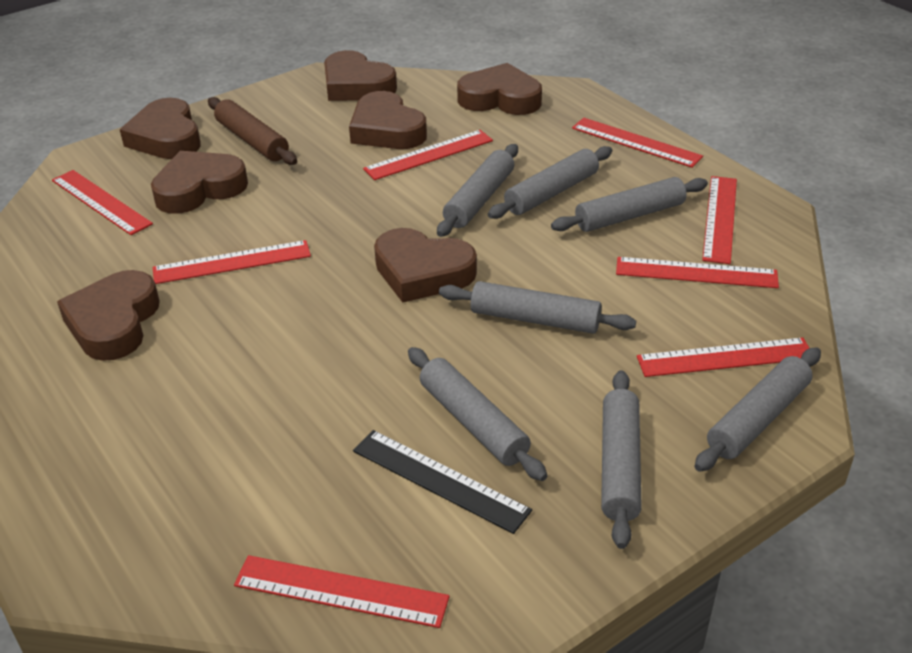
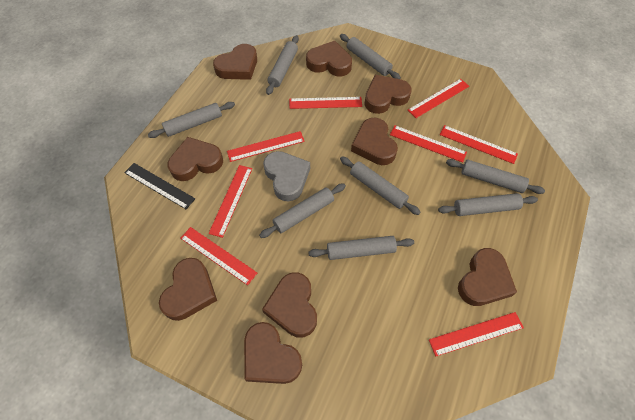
brown heart: [57,270,160,361] [120,98,201,159] [151,151,248,214] [324,50,397,101] [349,91,427,149] [374,228,477,303] [457,63,542,115] = 7 -> [159,258,217,321] [168,137,223,181] [213,44,257,80] [244,322,302,384] [262,272,317,338] [306,41,352,76] [351,118,398,165] [364,75,411,114] [458,248,517,306] = 9
brown rolling pin: [208,97,297,165] = 1 -> none = 0
grey heart: none = 0 -> [263,151,310,201] = 1
grey rolling pin: [408,347,547,481] [437,144,518,237] [439,281,636,334] [488,146,612,219] [551,177,708,232] [601,370,642,549] [694,347,821,472] = 7 -> [148,102,235,138] [259,184,346,238] [266,35,299,95] [308,236,414,260] [340,34,401,79] [340,157,421,215] [438,193,538,216] [446,159,545,194] = 8

